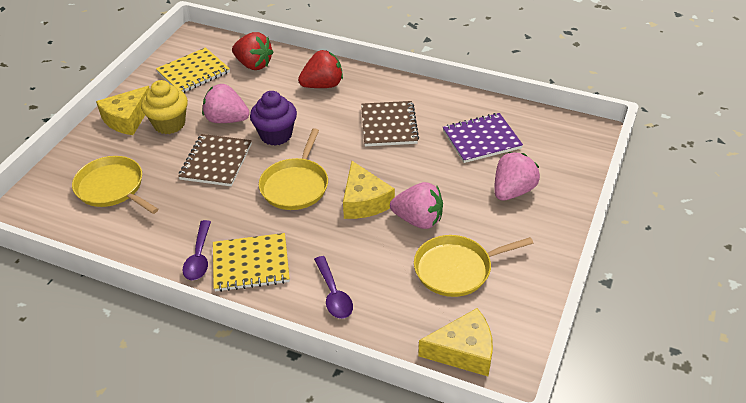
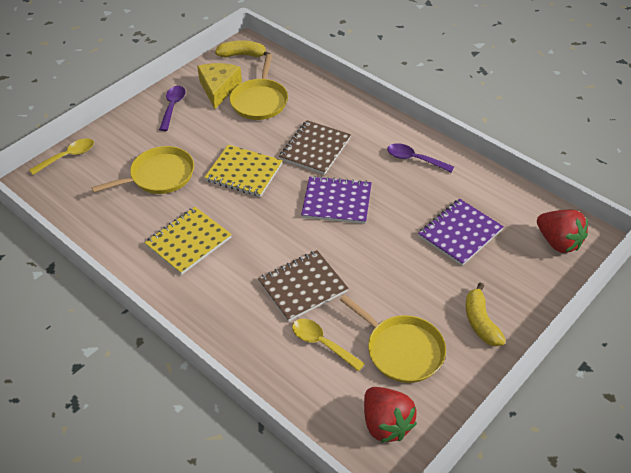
pink strawberry: [202,84,250,123] [390,182,443,229] [494,152,540,201] = 3 -> none = 0
purple cupcake: [250,91,297,146] = 1 -> none = 0
purple notebook: [443,113,523,163] = 1 -> [301,176,372,224] [418,199,504,266] = 2
yellow banana: none = 0 -> [215,40,270,58] [466,283,506,346] = 2
yellow cheese: [96,86,150,135] [343,161,395,219] [418,308,493,376] = 3 -> [197,63,242,109] = 1
yellow cupcake: [141,80,188,134] = 1 -> none = 0
yellow spoon: none = 0 -> [29,138,94,175] [292,319,365,371] = 2

